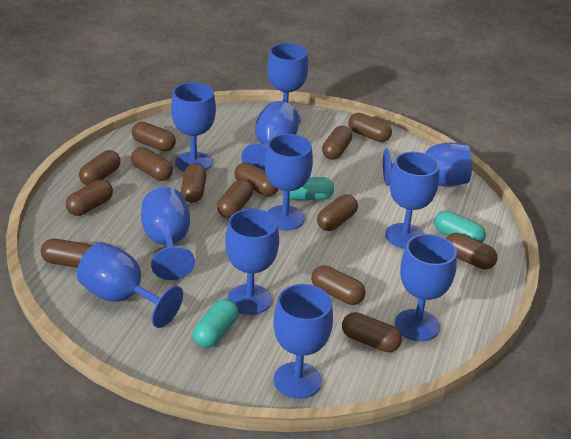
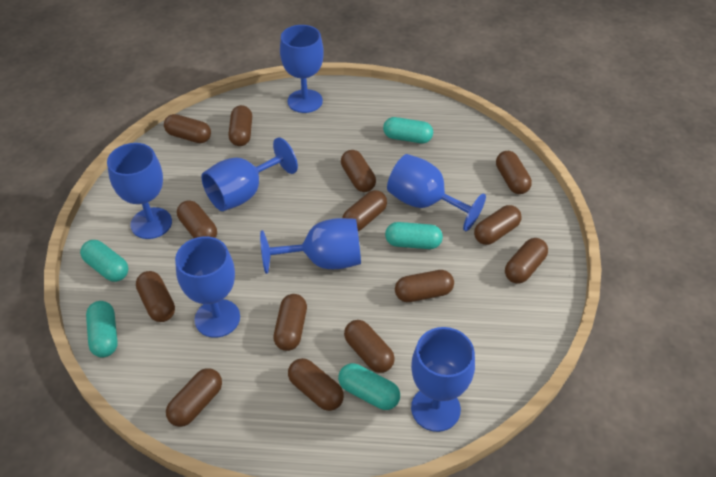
blue goblet: [77,242,183,328] [141,187,195,280] [171,82,216,171] [225,209,279,315] [241,101,300,171] [265,134,313,230] [267,43,308,123] [273,284,333,399] [383,143,472,186] [385,152,439,249] [395,234,457,341] = 11 -> [107,143,172,239] [175,236,240,338] [201,137,298,211] [260,218,361,274] [280,25,324,113] [387,154,486,231] [411,327,475,432] = 7
turquoise capsule: [193,299,239,348] [282,177,334,200] [434,211,486,242] = 3 -> [80,240,128,282] [86,301,118,357] [338,363,400,410] [383,117,433,143] [385,222,443,249] = 5

